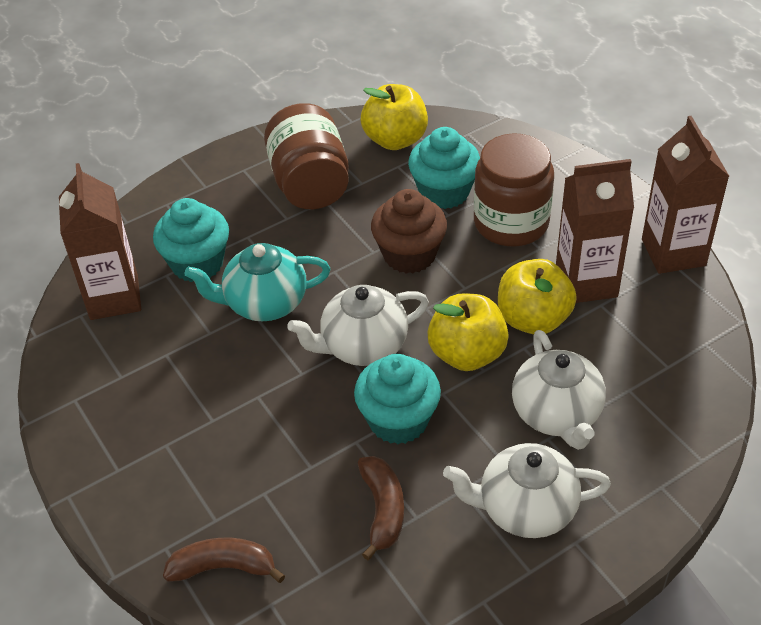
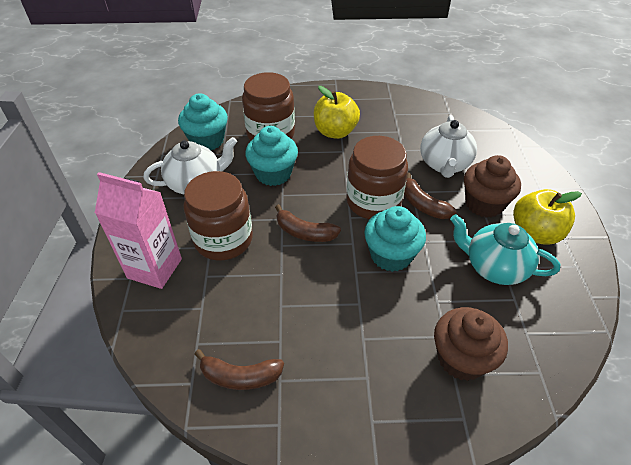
brown banana: [163,538,285,583] [358,456,404,560] = 2 -> [194,349,284,390] [275,204,341,242] [404,173,456,219] = 3
brown carton: [59,163,141,320] [556,159,634,303] [642,116,729,274] = 3 -> none = 0
brown cupcake: [371,189,447,274] = 1 -> [434,307,508,381] [464,155,521,218] = 2
brown jar: [264,103,349,209] [474,133,554,246] = 2 -> [184,171,253,260] [242,72,295,141] [346,136,408,219] = 3
pink carton: none = 0 -> [95,172,182,289] = 1
white teapot: [287,285,429,366] [443,443,611,538] [512,330,606,450] = 3 -> [144,137,237,194] [420,115,477,178] = 2
yellow apple: [361,84,428,150] [427,293,509,371] [498,259,577,334] = 3 -> [314,86,360,139] [513,189,582,245] = 2

